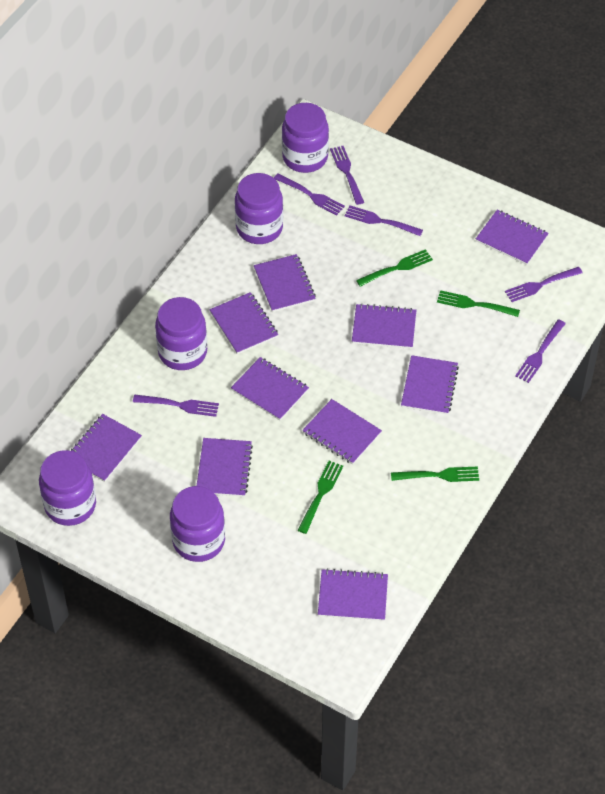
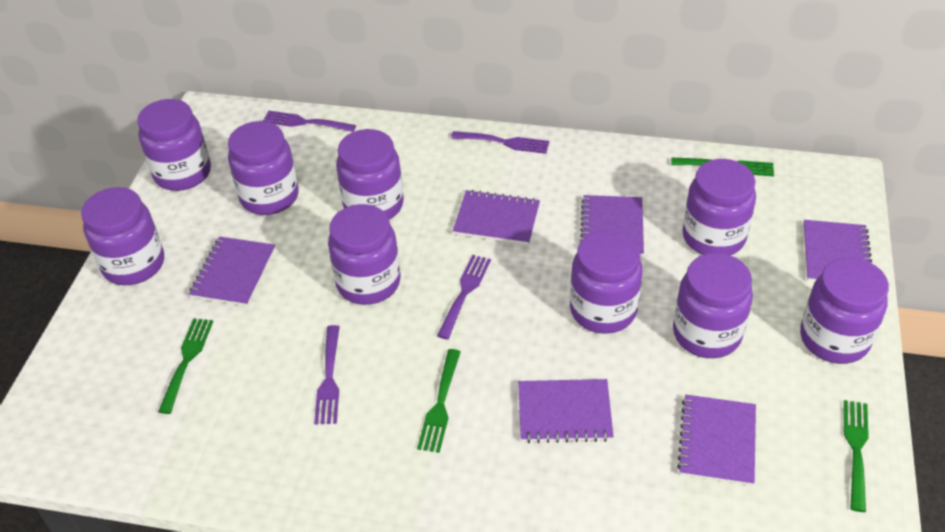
purple fork: [133,395,219,417] [274,173,345,216] [330,146,364,205] [344,205,423,236] [505,267,583,302] [515,319,566,383] = 6 -> [263,111,356,132] [314,325,340,425] [437,255,491,339] [451,131,549,154] = 4
purple jar: [39,450,96,526] [155,297,207,370] [170,486,225,562] [235,173,283,244] [282,103,329,173] = 5 -> [81,187,164,285] [137,99,211,191] [228,121,299,215] [328,204,401,305] [336,129,404,220] [570,230,643,334] [673,253,753,358] [682,159,756,255] [800,257,889,364] = 9
purple notebook: [71,414,142,482] [197,438,253,497] [209,292,278,354] [231,357,309,420] [254,254,316,312] [302,399,382,464] [318,568,388,621] [352,303,416,349] [401,355,459,415] [476,210,549,265] = 10 -> [189,236,275,306] [453,190,540,245] [518,379,614,443] [580,195,644,256] [677,395,756,486] [803,220,872,282] = 6

